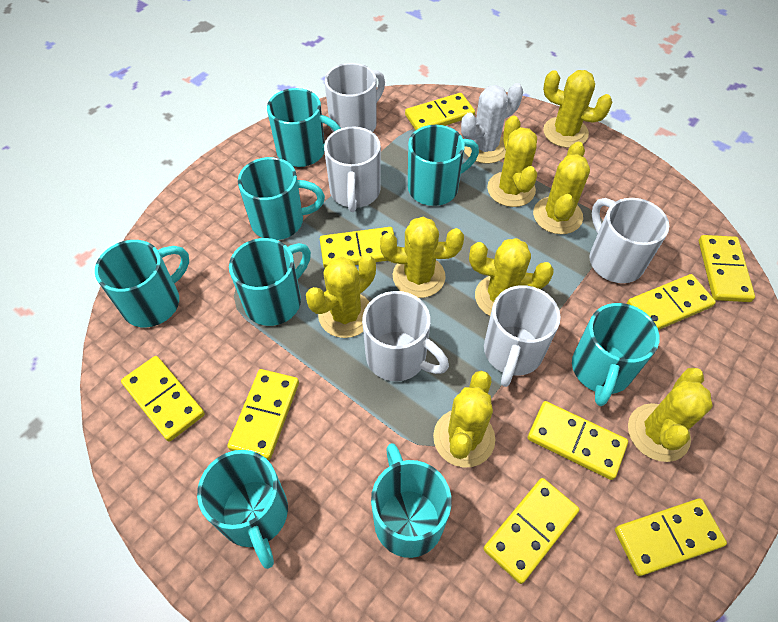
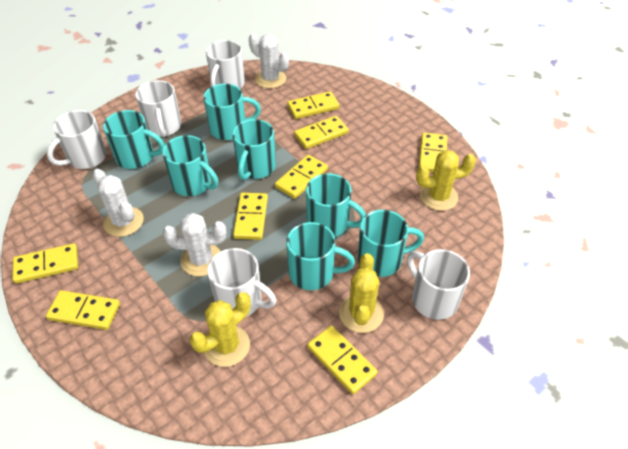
turquoise mug: [95,240,189,327] [197,450,288,569] [229,238,311,326] [238,157,325,240] [267,88,341,167] [371,443,452,558] [408,125,479,206] [572,303,660,406] = 8 -> [103,110,165,169] [162,135,219,196] [203,84,261,140] [232,119,276,180] [286,222,355,290] [306,173,366,237] [358,210,424,277] = 7
white cactus: [461,83,523,164] = 1 -> [92,169,144,237] [163,213,227,276] [249,33,289,88] = 3
yellow cactus: [306,255,376,338] [380,217,464,298] [433,371,495,468] [469,238,554,316] [487,116,537,207] [533,142,590,234] [543,70,612,148] [628,368,713,462] = 8 -> [190,292,251,367] [339,253,384,333] [416,150,476,211] = 3
yellow domino: [121,356,205,442] [227,369,299,460] [320,227,394,268] [405,93,475,130] [483,478,579,584] [528,401,628,480] [615,498,727,576] [627,274,716,330] [699,235,755,302] = 9 -> [12,243,78,284] [46,290,120,330] [233,193,268,240] [275,155,328,199] [287,91,339,119] [294,116,349,149] [307,326,378,394] [419,132,447,173] = 8

